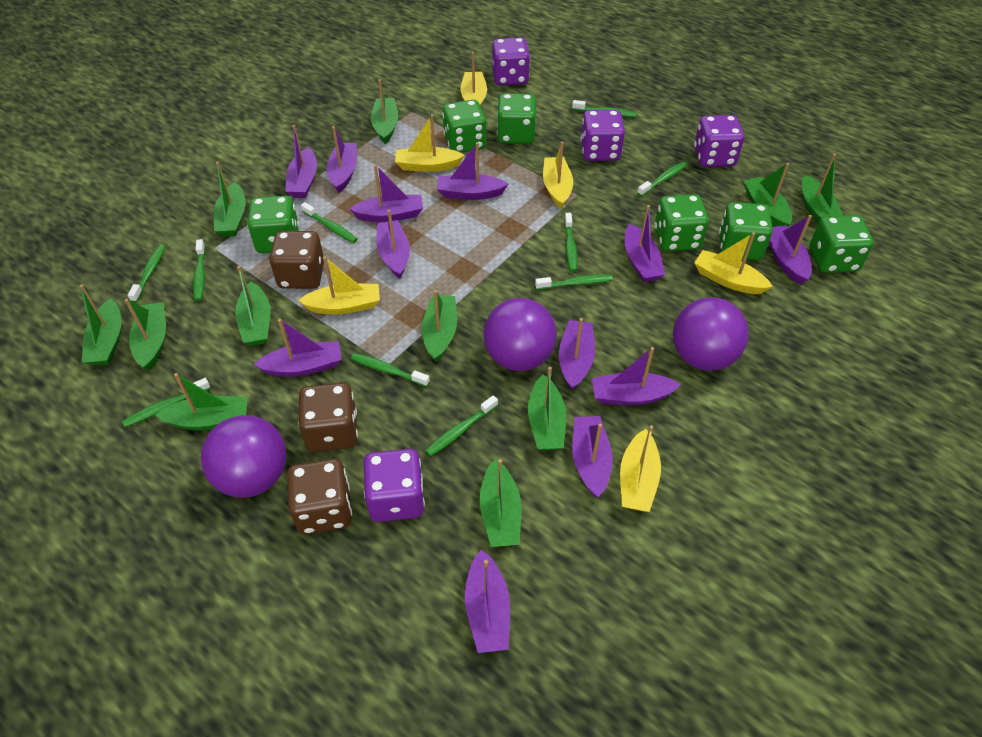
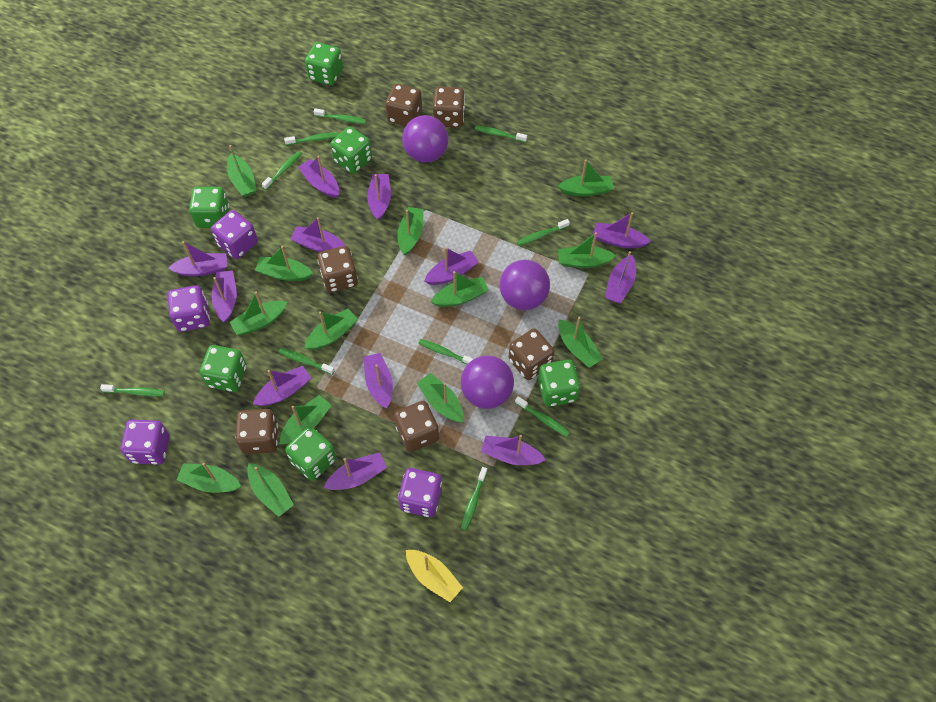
brown dice: [270,231,324,289] [287,459,352,534] [298,383,358,452] = 3 -> [235,409,278,454] [317,246,358,293] [385,84,422,126] [394,401,439,452] [433,87,465,128] [508,329,554,380] = 6
green boat: [80,285,122,365] [125,299,166,371] [155,373,248,430] [214,162,246,237] [235,266,271,346] [371,79,398,144] [422,290,457,362] [480,459,521,547] [528,367,566,450] [744,163,792,227] [802,154,843,223] = 11 -> [177,463,242,493] [227,145,256,197] [230,291,288,335] [247,463,294,517] [255,246,314,281] [280,395,332,444] [304,309,358,350] [397,207,424,256] [417,373,463,422] [431,271,489,307] [558,159,614,197] [558,232,616,268] [558,317,603,368] = 13
yellow boat: [298,256,380,315] [395,115,465,172] [460,52,487,106] [543,141,573,209] [620,425,661,512] [694,232,773,294] = 6 -> [406,550,463,602] = 1

